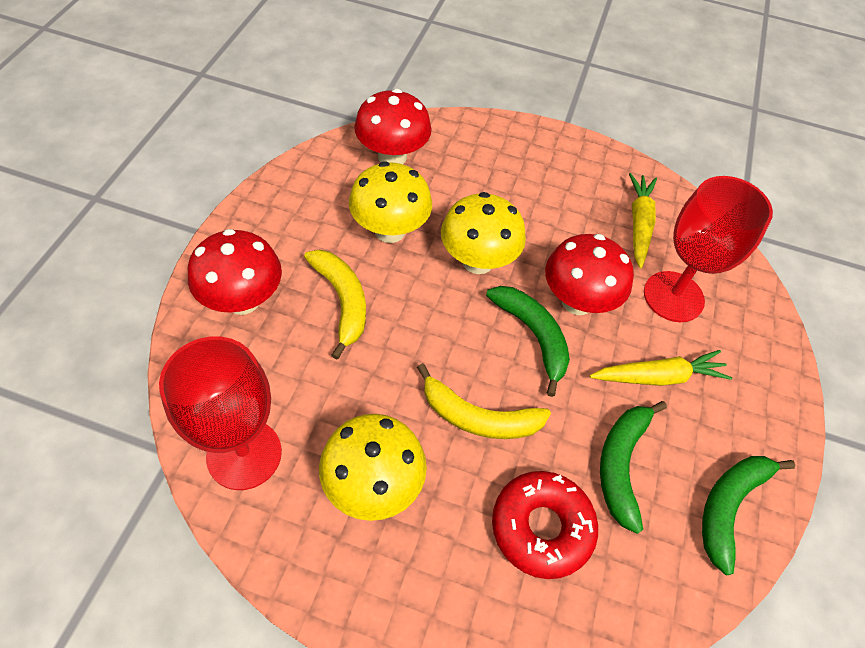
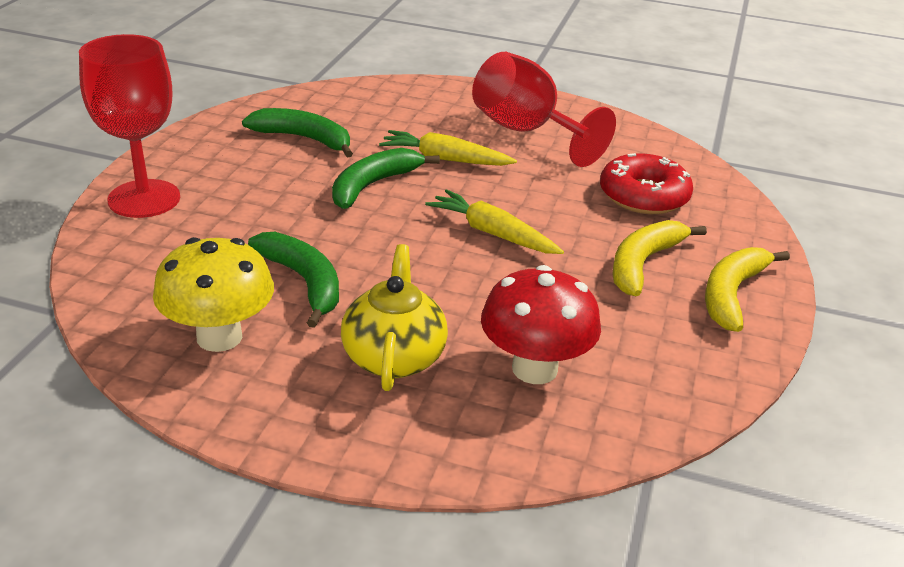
red mushroom: [188,229,282,315] [354,89,432,164] [545,234,634,315] = 3 -> [481,265,601,384] = 1
yellow mushroom: [319,414,427,521] [349,161,432,243] [441,192,526,274] = 3 -> [153,237,274,352] = 1
yellow teapot: none = 0 -> [341,244,448,391] = 1

